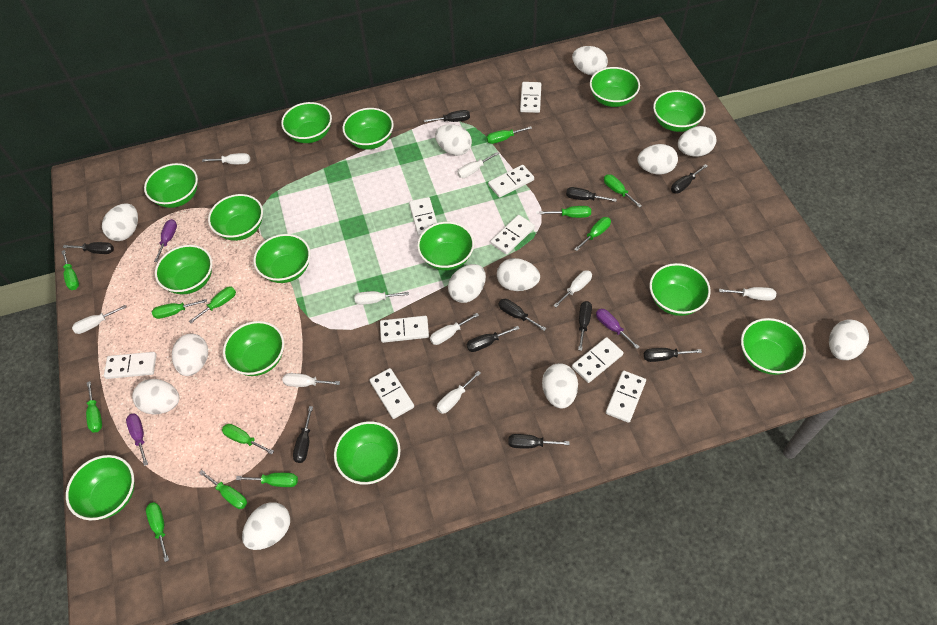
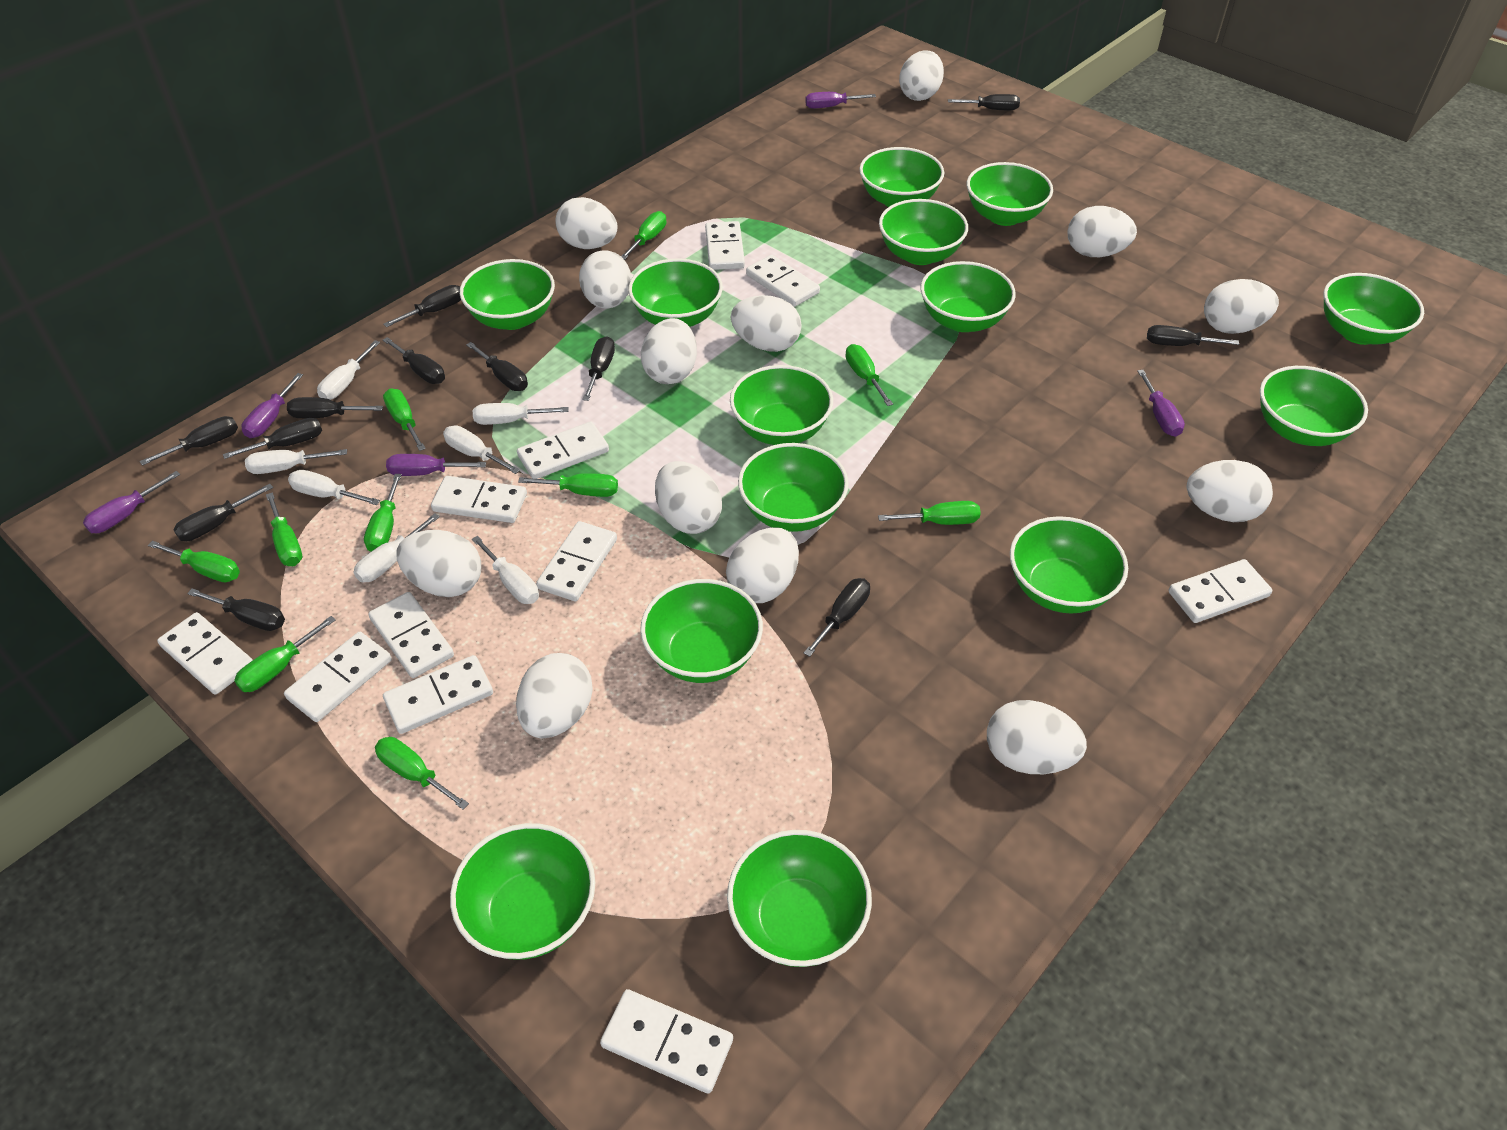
black screwdriver: [63,242,114,254] [293,406,313,463] [424,110,470,122] [467,326,520,352] [499,299,547,331] [508,434,570,448] [566,187,617,202] [578,301,592,351] [644,348,702,362] [671,164,708,194] = 10 -> [140,416,238,466] [173,484,273,541] [187,588,285,631] [223,418,322,459] [287,397,383,418] [383,285,461,327] [383,337,445,384] [466,342,528,391] [582,336,615,401] [804,578,870,657] [948,94,1020,110] [1147,325,1239,346] = 12
green screwdriver: [61,250,79,290] [86,381,102,433] [146,502,169,562] [152,299,207,319] [189,287,236,323] [199,470,247,509] [222,424,274,454] [236,473,298,487] [486,126,532,144] [540,206,591,218] [574,217,611,251] [604,174,642,208] = 12 -> [148,541,240,582] [234,616,336,692] [266,492,302,566] [364,474,402,552] [375,737,469,810] [383,389,426,451] [518,473,618,497] [621,211,666,260] [845,344,893,406] [878,501,981,525] = 10
purple screwdriver: [126,414,148,466] [154,219,177,262] [596,309,639,349] = 3 -> [83,471,180,533] [241,373,303,438] [386,454,486,476] [805,92,876,109] [1137,370,1185,437] = 5
white domino: [104,352,157,379] [370,368,414,419] [380,316,429,343] [409,197,437,236] [488,165,534,198] [490,215,535,255] [520,82,541,113] [572,337,623,383] [606,371,646,423] = 9 -> [157,612,253,695] [284,632,392,722] [368,592,454,678] [383,655,493,734] [431,476,527,523] [517,422,609,479] [536,521,617,601] [600,989,733,1094] [705,221,745,270] [746,255,820,307] [1168,559,1272,623] = 11
white egg: [102,203,138,241] [132,379,179,415] [172,334,208,376] [242,502,290,550] [435,124,472,156] [448,264,486,303] [497,258,540,291] [542,363,578,408] [572,46,608,75] [637,144,678,175] [678,126,716,157] [829,319,869,360] = 12 -> [396,530,481,597] [516,653,593,738] [555,197,617,249] [579,250,631,309] [641,318,697,384] [655,461,722,534] [726,528,799,603] [731,295,802,352] [899,50,944,101] [987,700,1087,774] [1067,206,1137,257] [1187,460,1273,522] [1204,279,1279,334] = 13
white screwdriver: [72,305,127,334] [202,153,250,164] [282,373,340,387] [354,291,409,305] [430,313,479,345] [437,371,481,414] [457,152,499,178] [553,270,592,307] [719,287,776,301] = 9 -> [245,449,347,474] [288,470,380,505] [317,340,380,400] [354,513,440,582] [443,426,520,474] [472,536,539,604] [473,403,568,425] = 7

